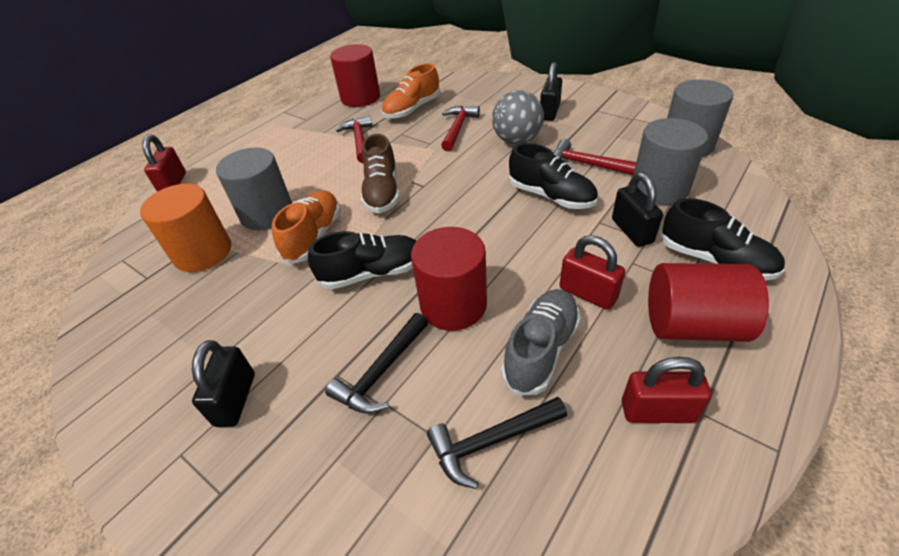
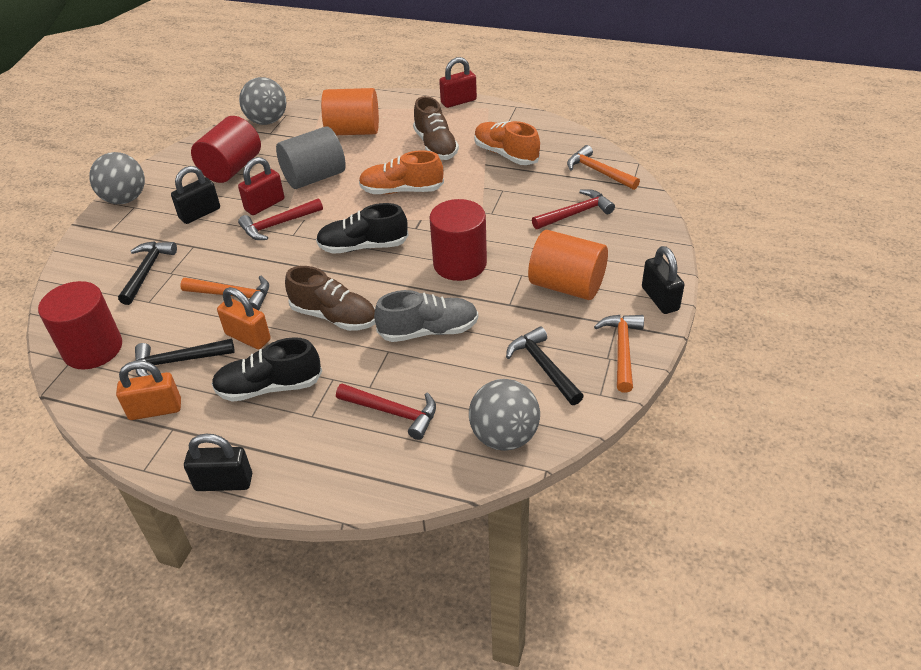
black hammer: [325,313,428,414] [427,397,567,489] = 2 -> [118,241,177,305] [135,339,235,377] [506,327,584,405] = 3
black shoe: [308,231,416,289] [509,143,598,209] [661,198,785,280] = 3 -> [212,337,322,402] [316,203,409,254] = 2
brown shoe: [361,134,400,213] = 1 -> [285,266,376,331] [413,96,459,160] = 2
grey ball: [492,90,544,145] = 1 -> [89,152,145,204] [239,77,286,125] [469,379,540,451] = 3
grey cylinder: [216,148,292,230] [633,118,708,205] [667,79,733,157] = 3 -> [276,127,346,189] = 1
orange cylinder: [140,184,231,272] = 1 -> [321,88,379,135] [528,230,608,300] = 2
orange hammer: none = 0 -> [180,276,269,310] [567,145,640,190] [594,315,644,393] = 3
orange padlock: none = 0 -> [116,361,181,420] [217,287,271,349] = 2
red padlock: [142,134,186,192] [560,235,625,310] [622,357,712,423] = 3 -> [238,157,284,215] [439,57,477,108] = 2

